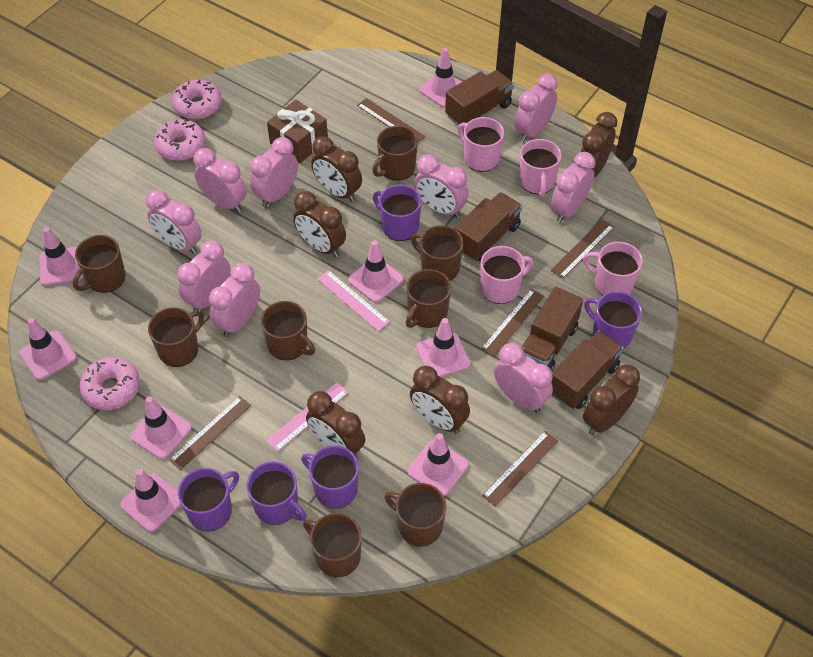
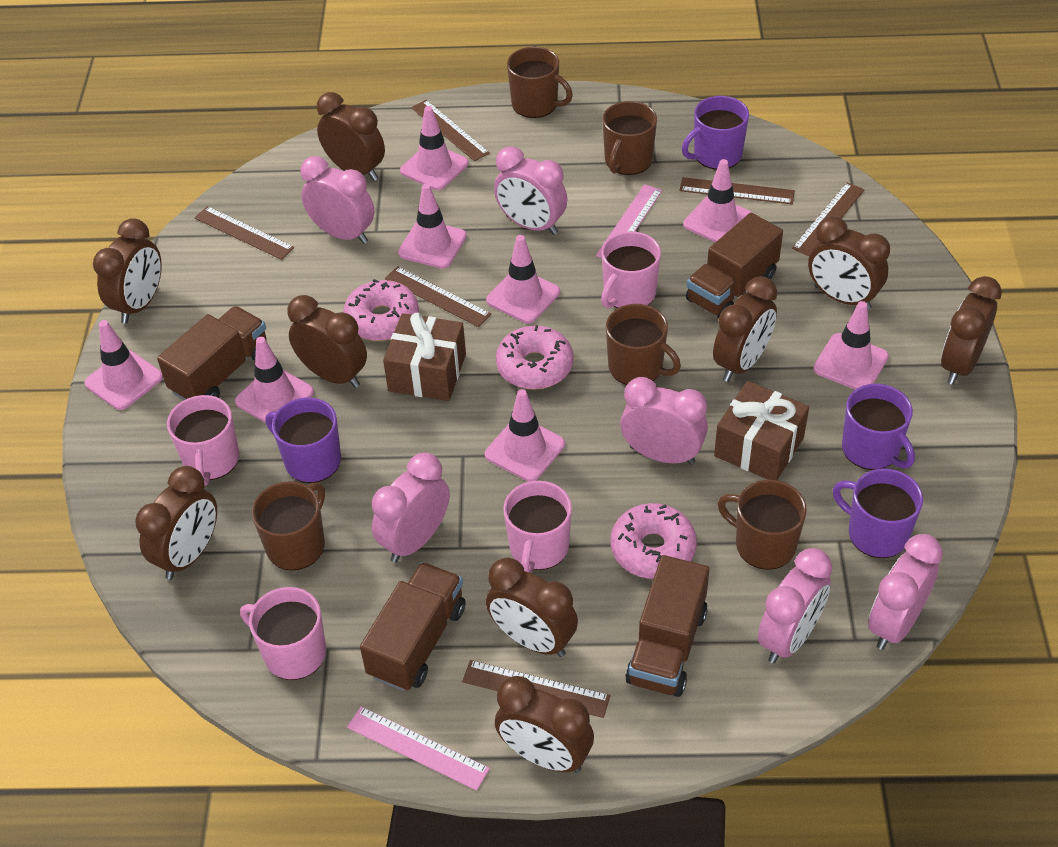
brown clock: [293,191,346,257] [306,391,365,458] [311,136,362,202] [410,366,470,434] [580,112,617,177] [583,364,640,435] = 6 -> [93,218,162,324] [135,466,217,580] [287,295,367,388] [317,92,385,181] [486,558,578,657] [495,676,594,773] [713,276,777,382] [808,216,890,310] [941,276,1002,385] = 9
brown gift: [267,99,328,163] = 1 -> [383,313,466,401] [714,381,809,480] = 2
brown mug: [73,235,126,293] [148,307,204,367] [261,301,315,360] [303,513,362,577] [372,126,418,181] [385,483,446,547] [406,269,451,328] [411,225,464,281] = 8 -> [252,481,325,570] [507,47,573,118] [602,101,657,175] [606,304,681,385] [718,480,807,570] = 5
brown ruler: [169,396,251,470] [357,98,425,142] [481,289,544,357] [482,431,558,507] [551,219,614,279] = 5 -> [194,206,294,260] [385,266,491,327] [411,100,490,161] [462,660,610,718] [679,177,795,204] [792,182,865,256] = 6
pink clock: [146,190,202,254] [177,240,231,311] [194,148,247,213] [209,263,260,337] [250,137,298,207] [414,154,469,218] [494,343,553,413] [514,74,558,142] [551,152,595,223] = 9 -> [300,156,374,244] [372,453,450,563] [494,146,567,235] [620,377,708,465] [758,548,832,663] [868,534,943,650] = 6
purple mug: [178,468,239,531] [246,462,307,525] [301,445,359,508] [373,184,422,241] [584,291,642,349] = 5 -> [266,397,341,483] [682,96,749,170] [833,468,923,558] [842,384,915,470] = 4

